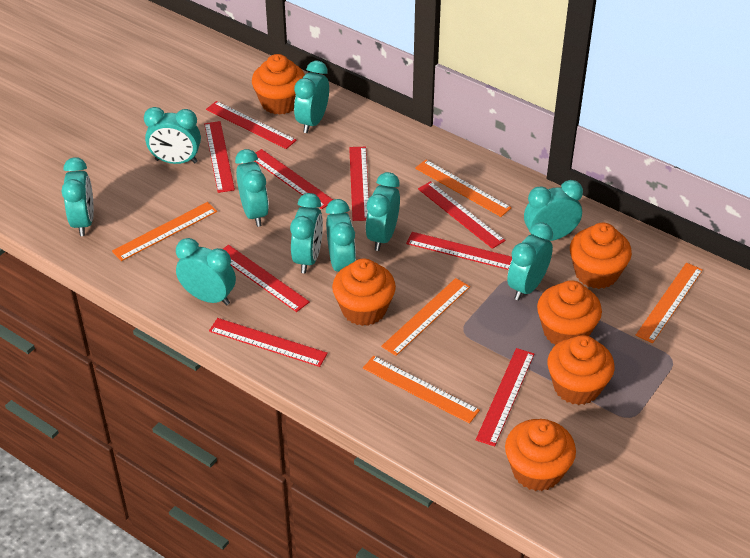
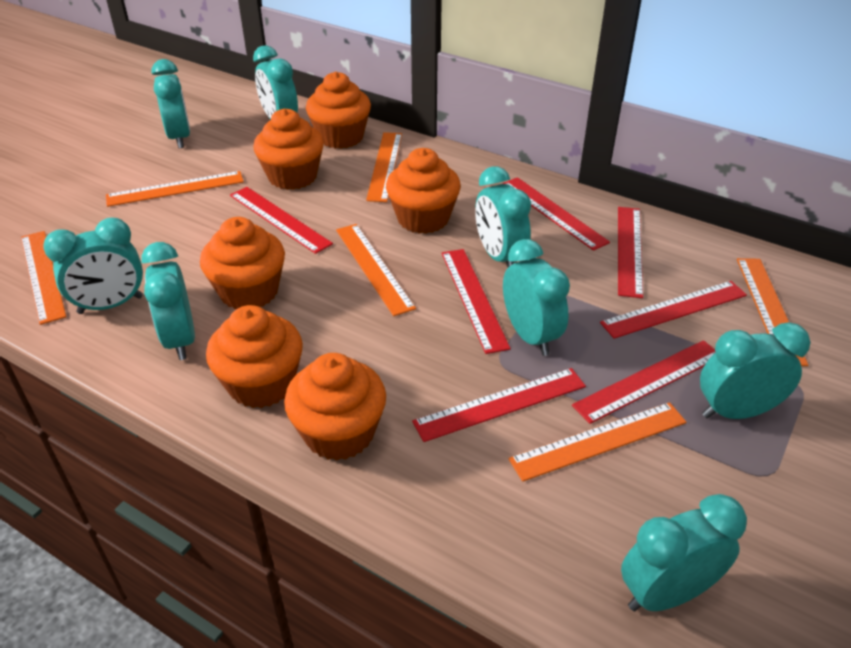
orange ruler: [112,202,217,261] [363,356,480,424] [381,278,470,356] [415,160,511,217] [635,263,703,343] = 5 -> [21,231,66,325] [106,171,244,207] [336,224,416,316] [366,132,402,202] [509,402,687,482] [737,258,808,366] = 6
red ruler: [204,121,235,193] [206,101,297,149] [209,318,328,367] [223,245,310,312] [255,149,333,209] [349,147,369,221] [406,232,512,270] [418,181,505,249] [476,348,534,446] = 9 -> [230,187,333,254] [412,368,586,442] [442,249,511,354] [502,177,610,251] [572,340,715,424] [600,281,747,339] [618,207,643,298] = 7
turquoise clock: [61,157,94,236] [144,107,201,164] [176,238,236,305] [235,149,269,227] [290,193,323,273] [294,61,329,133] [326,199,356,272] [365,172,400,251] [507,222,553,300] [524,180,583,241] = 10 -> [43,218,143,314] [141,242,195,360] [152,59,190,148] [253,45,298,120] [475,166,531,267] [503,239,570,356] [621,494,747,611] [700,322,811,419] = 8

